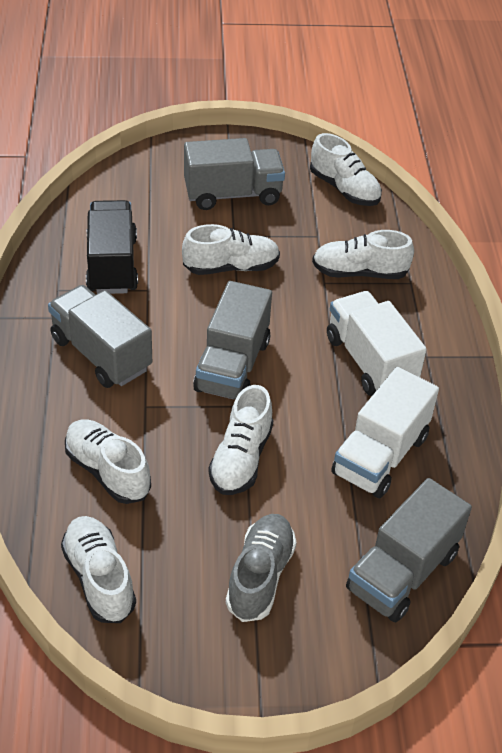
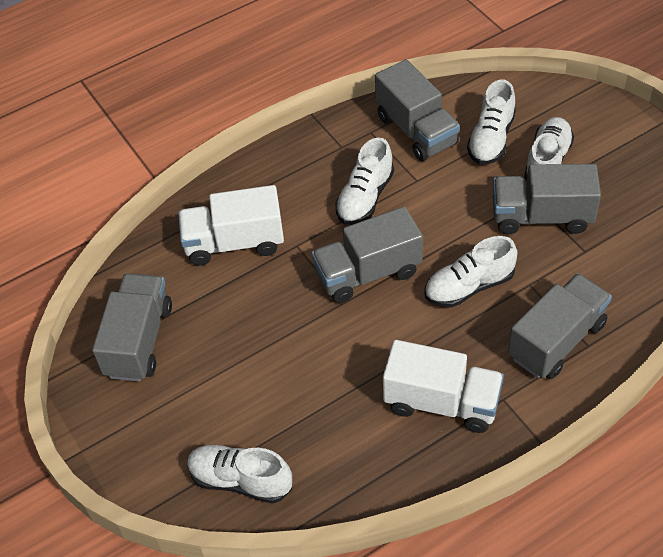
black truck: [86,200,138,294] = 1 -> none = 0
grey shoe: [226,514,297,622] = 1 -> none = 0
grey truck: [48,285,152,388] [184,138,285,210] [193,281,272,399] [346,478,472,622] = 4 -> [92,273,172,382] [312,207,423,303] [375,59,460,161] [493,164,601,234] [508,273,612,379] = 5
white shoe: [61,516,136,623] [65,419,151,504] [182,224,280,275] [208,385,273,495] [310,133,382,206] [312,230,414,279] = 6 -> [187,445,292,504] [335,138,394,225] [424,236,517,308] [467,80,516,165] [524,117,574,182] = 5

